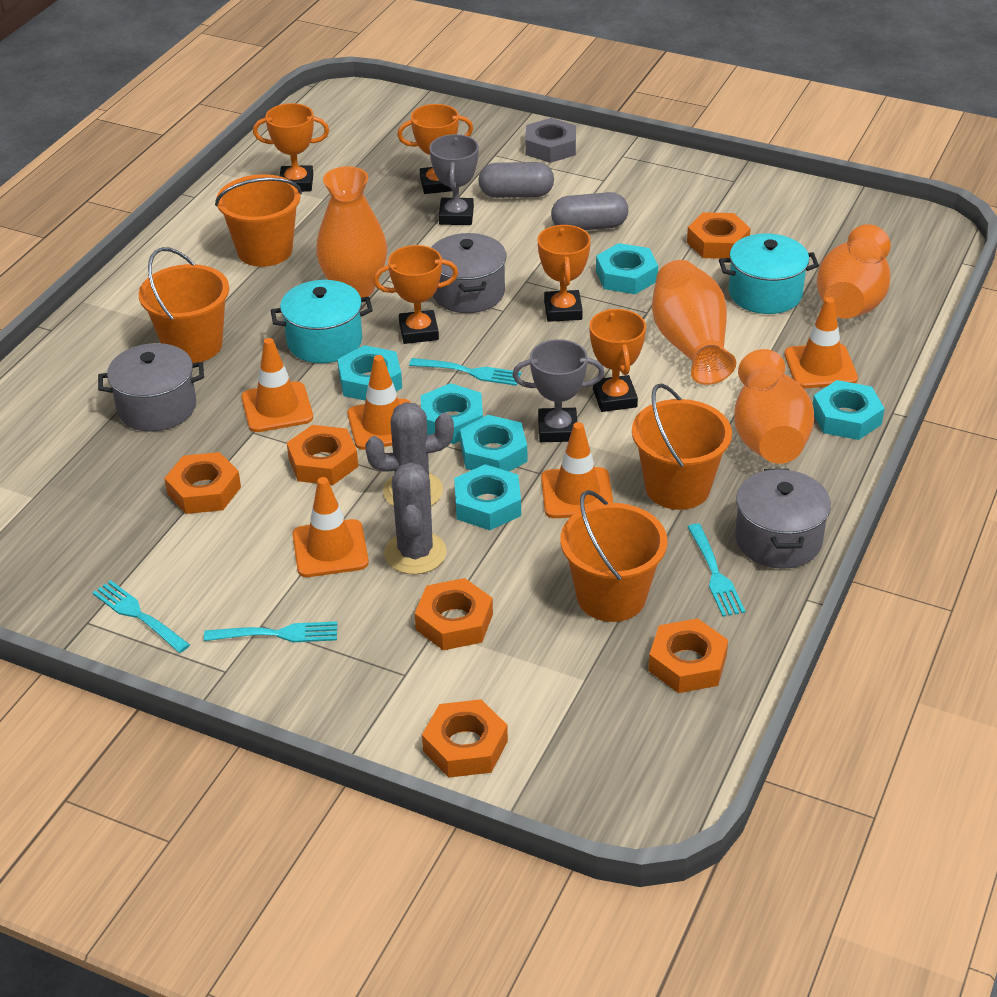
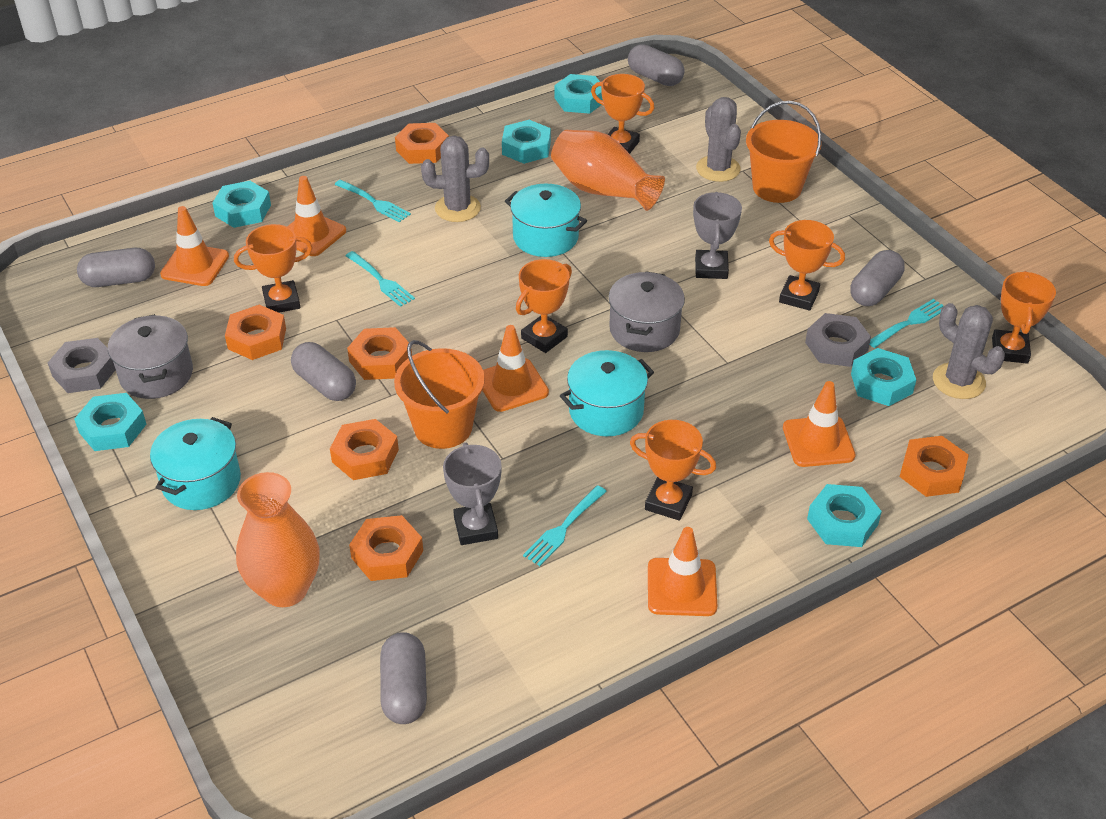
grey cactus: [365,402,454,507] [384,462,447,575] = 2 -> [421,136,489,222] [696,97,741,182] [933,303,1005,399] = 3
grey capsule: [478,162,554,198] [551,192,628,230] = 2 -> [77,248,155,287] [291,342,356,401] [380,632,427,724] [628,44,685,86] [850,250,905,306] = 5
grey nut: [525,118,576,163] = 1 -> [48,338,116,393] [805,313,871,367] = 2
grey pot: [98,343,204,432] [431,233,507,313] [735,469,831,569] = 3 -> [108,314,193,399] [609,272,685,352] = 2
orange bucket: [139,247,229,363] [215,174,302,267] [561,490,667,622] [632,383,732,510] = 4 -> [394,340,485,449] [746,101,821,203] = 2
orange trophy: [253,103,329,192] [373,245,458,344] [397,104,473,194] [538,225,591,322] [589,309,646,412] = 5 -> [234,224,313,313] [516,259,572,353] [591,74,654,154] [630,420,716,521] [769,220,845,311] [992,271,1056,364] = 6
orange vase: [316,166,387,298] [652,260,736,385] [734,349,814,464] [817,224,891,319] = 4 -> [236,472,320,607] [551,130,665,211] = 2
turquoise pot: [271,280,373,363] [719,234,819,314] = 2 -> [150,417,241,510] [505,184,587,257] [560,350,654,436] = 3

